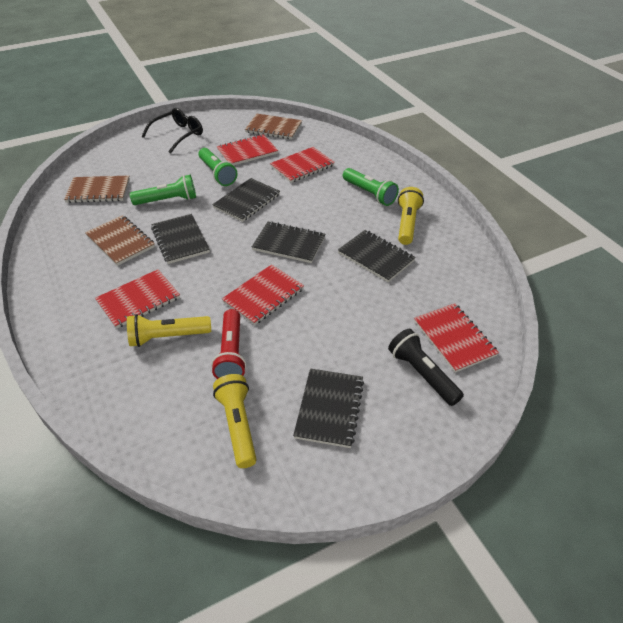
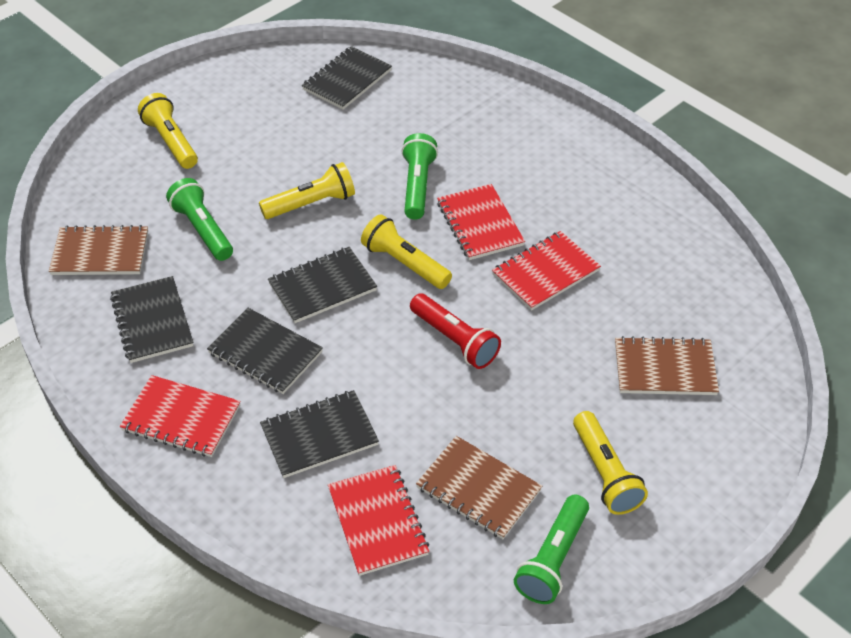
black flashlight: [388,329,464,406] = 1 -> none = 0
black glasses: [142,108,203,154] = 1 -> none = 0
red notebook: [95,269,180,329] [217,134,278,165] [222,264,304,325] [270,147,335,183] [414,303,499,373] = 5 -> [120,375,241,457] [328,465,429,576] [437,184,525,260] [492,231,601,311] = 4
yellow flashlight: [127,314,211,347] [213,374,257,468] [398,187,424,245] = 3 -> [138,93,198,169] [259,162,355,219] [361,214,452,289] [573,411,648,515] = 4

